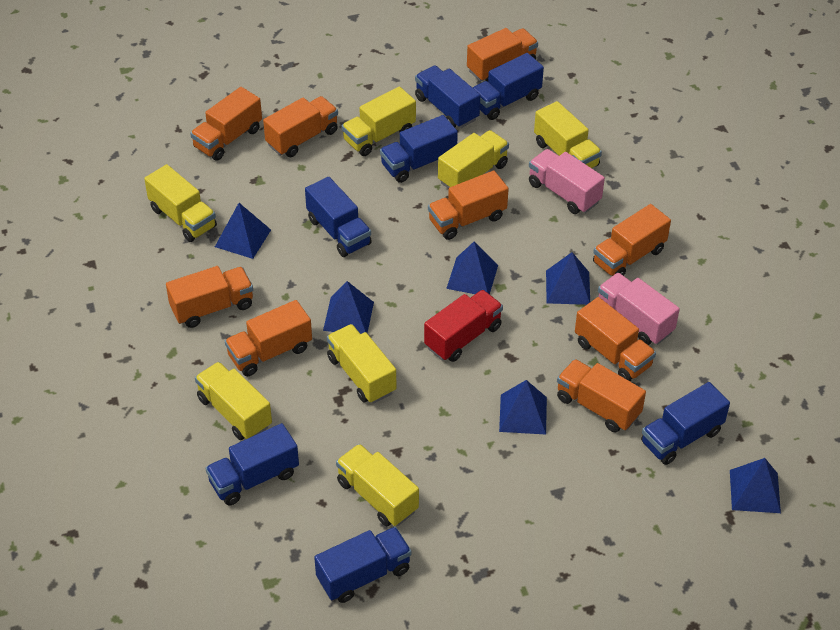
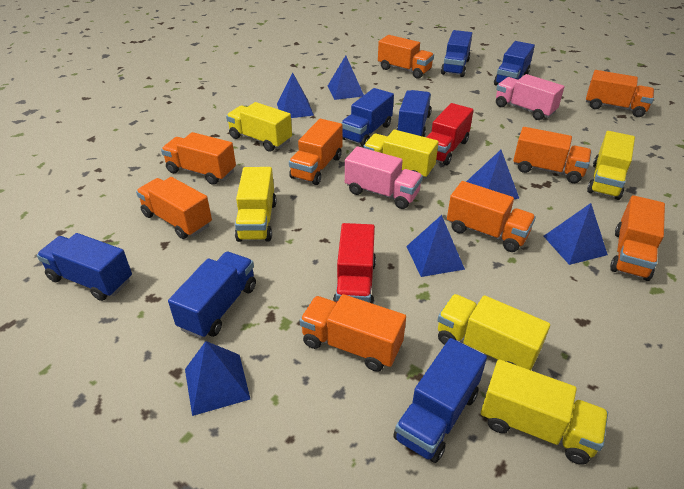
red truck: [424,290,503,362] = 1 -> [333,223,376,304] [426,103,474,165] = 2
yellow truck: [144,164,217,242] [195,362,272,440] [327,324,396,403] [336,444,419,526] [342,86,416,156] [438,130,509,189] [534,101,602,168] = 7 -> [226,102,292,152] [235,167,277,242] [363,130,439,179] [437,294,550,370] [481,359,608,465] [587,131,635,200] = 6

